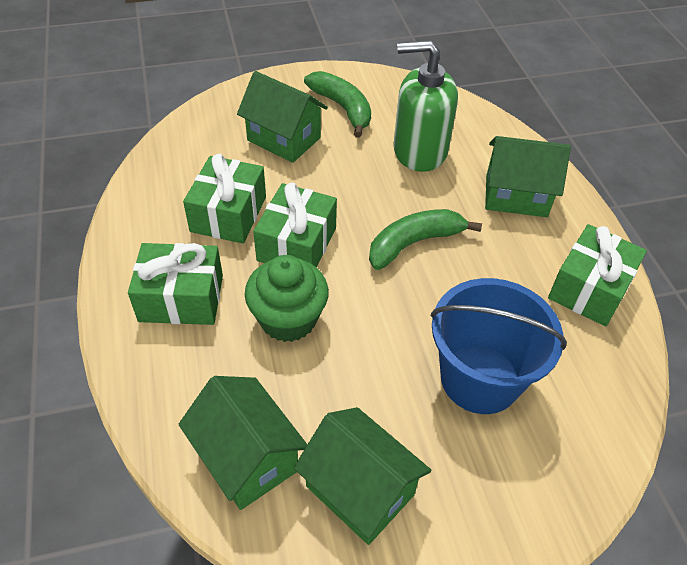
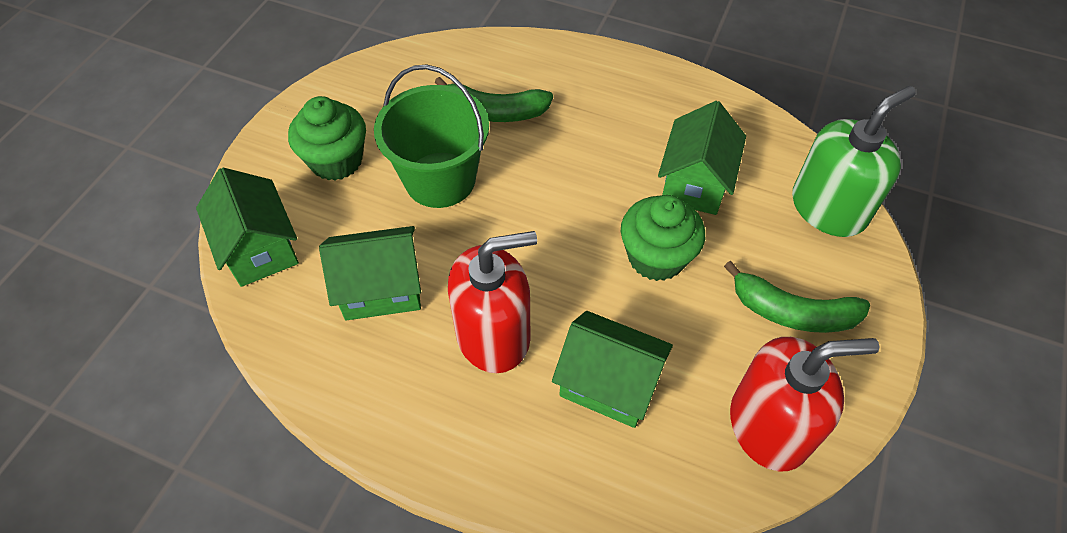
blue bucket: [431,278,567,414] = 1 -> none = 0
green bucket: none = 0 -> [374,64,489,208] = 1
green cupcake: [245,255,329,342] = 1 -> [288,96,366,181] [621,195,705,281] = 2
green gift: [128,243,223,325] [183,154,266,244] [253,182,337,267] [548,224,647,326] = 4 -> none = 0
red soap dispenser: none = 0 -> [448,231,537,373] [730,337,879,471] = 2

